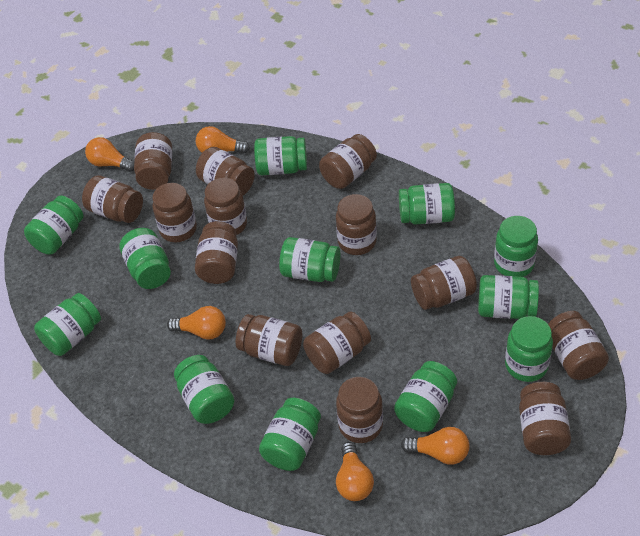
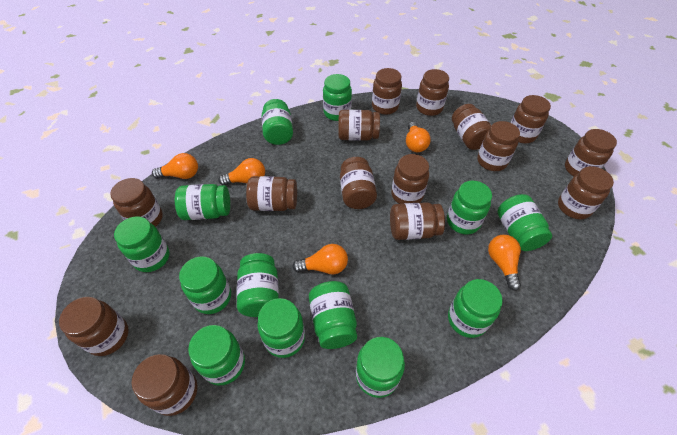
brown jar: [82,175,143,223] [134,132,172,190] [152,183,197,242] [195,221,238,284] [196,147,255,195] [204,178,247,235] [236,314,302,366] [303,312,371,374] [319,134,377,189] [336,194,377,255] [336,377,383,443] [411,256,477,310] [519,382,571,455] [548,311,609,380] = 14 -> [59,297,129,356] [110,178,163,227] [132,354,197,416] [246,176,297,211] [338,110,380,141] [340,157,377,209] [372,68,402,115] [390,202,445,240] [391,154,429,204] [416,69,449,116] [452,104,491,150] [477,121,520,171] [510,95,551,143] [558,166,614,219] [565,129,617,177] = 15
green jar: [24,195,84,255] [34,293,101,356] [119,228,171,289] [174,355,235,424] [254,136,307,175] [259,398,321,471] [279,237,340,282] [394,361,457,432] [399,183,455,225] [478,275,539,319] [494,216,538,277] [505,316,553,382] = 12 -> [114,216,170,272] [175,184,230,220] [179,256,231,314] [188,325,245,385] [237,253,279,317] [258,298,305,358] [262,99,293,145] [309,281,357,349] [323,74,352,121] [356,337,405,398] [447,181,492,234] [448,279,503,338] [497,194,552,251] = 13

